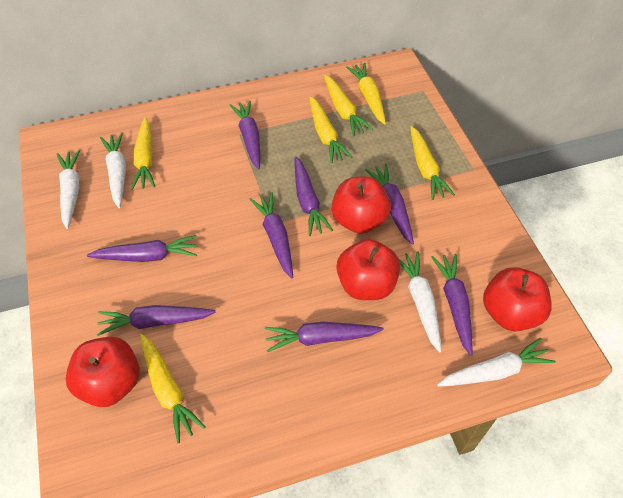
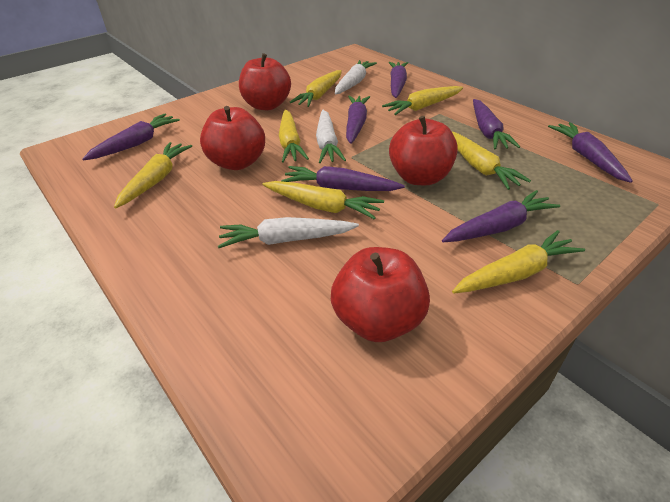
purple carrot: [87,235,197,262] [97,305,216,336] [230,101,260,170] [250,192,293,278] [265,322,384,352] [294,156,333,236] [365,164,414,245] [431,254,473,356] = 8 -> [82,113,180,160] [281,166,405,191] [346,96,370,144] [389,62,408,98] [442,190,560,242] [473,99,520,150] [548,122,633,183] = 7
white carrot: [57,150,80,229] [100,133,126,208] [399,251,442,353] [437,338,555,387] = 4 -> [218,217,359,248] [316,110,346,163] [335,60,377,95] = 3
yellow carrot: [131,117,156,190] [140,334,206,443] [309,96,352,163] [324,75,373,136] [346,63,386,125] [410,126,455,200] = 6 -> [114,142,192,208] [262,181,384,220] [279,110,309,163] [290,70,342,107] [382,86,463,115] [452,132,531,190] [452,230,585,293] = 7

